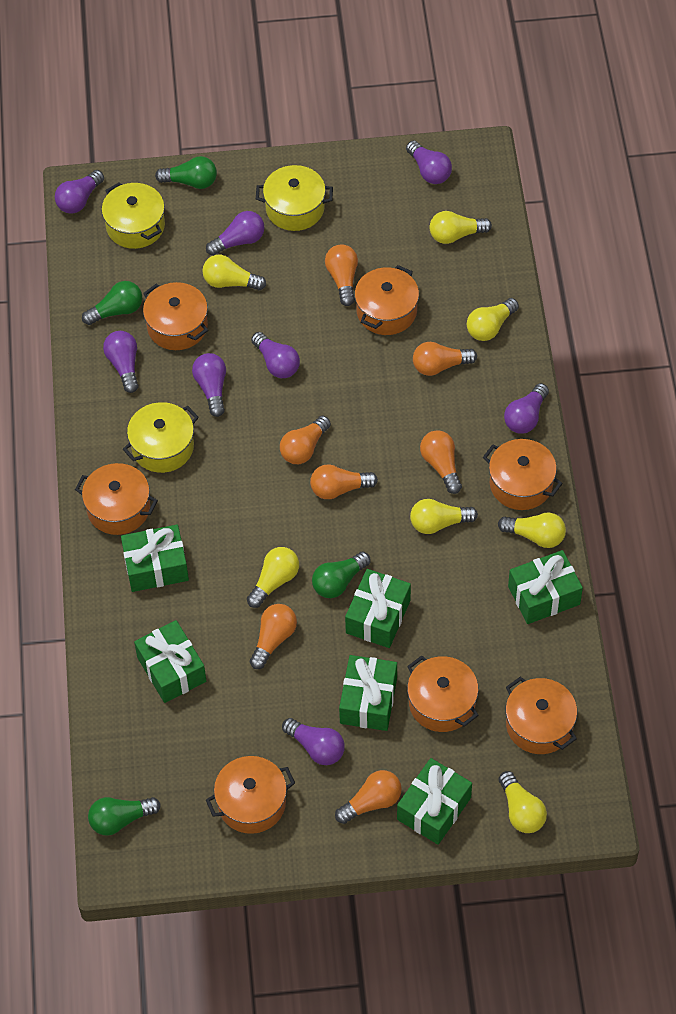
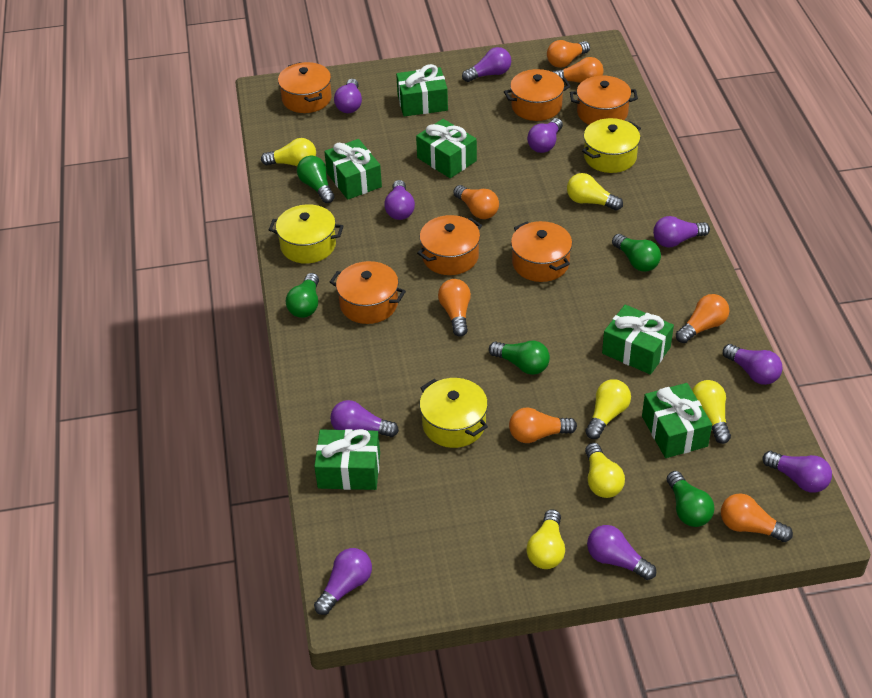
green light bulb: [82,281,142,325] [88,797,161,836] [155,156,217,189] [312,551,371,598] = 4 -> [286,273,319,318] [297,155,335,203] [489,341,550,375] [612,234,661,272] [667,471,715,527] = 5
orange pot: [75,463,158,535] [143,282,208,350] [206,756,295,834] [355,265,419,335] [407,655,479,732] [483,439,563,510] [506,676,577,754] = 7 -> [278,62,332,113] [330,261,406,324] [417,215,482,275] [504,69,571,121] [511,221,572,282] [570,76,638,125] = 6
purple light bulb: [55,170,104,214] [103,331,139,393] [192,353,226,417] [206,211,265,256] [251,332,300,378] [282,718,345,765] [406,140,452,184] [504,383,549,434] = 8 -> [314,548,372,615] [330,400,399,437] [334,79,362,113] [384,180,415,220] [462,47,511,82] [527,118,563,153] [587,525,656,580] [653,216,710,247] [723,344,782,385] [763,451,832,493] = 10
yellow light bulb: [202,255,266,290] [247,547,299,608] [410,499,478,534] [429,211,492,244] [467,298,519,341] [498,512,566,548] [499,771,547,833] = 7 -> [261,138,316,166] [526,509,565,569] [567,173,623,211] [585,379,631,439] [585,443,625,498] [692,380,731,444] = 6

